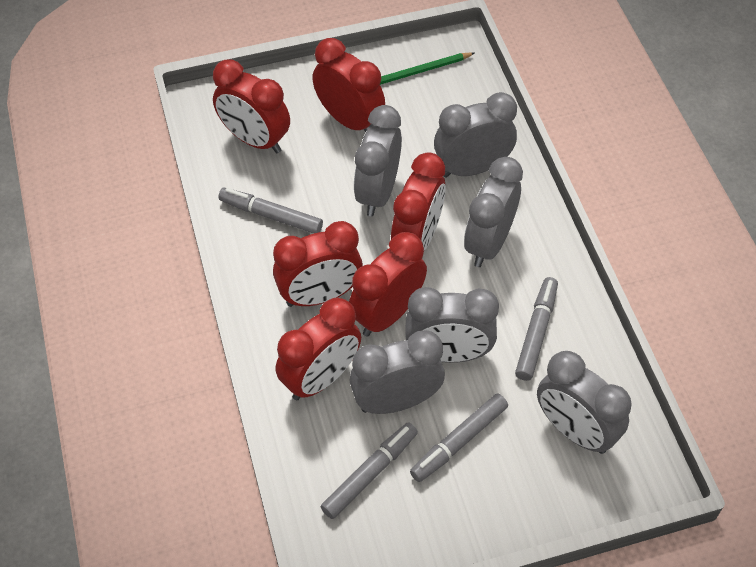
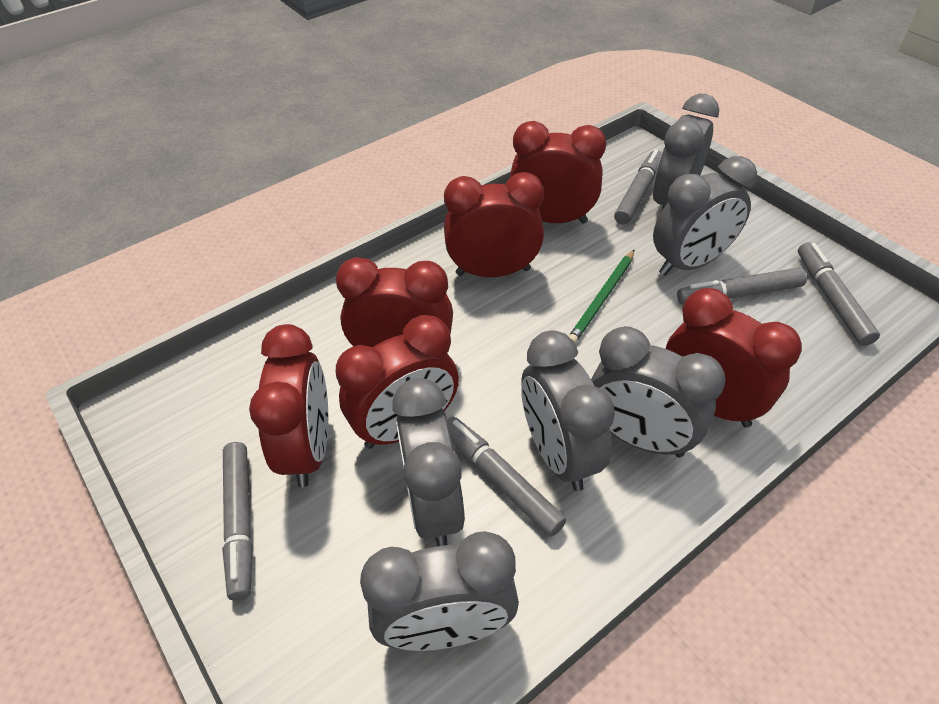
grey marker: [218,188,323,234] [321,422,418,519] [410,394,508,482] [515,277,558,381] = 4 -> [222,442,253,601] [447,417,566,537] [614,149,662,225] [677,268,807,305] [798,242,880,346] = 5

